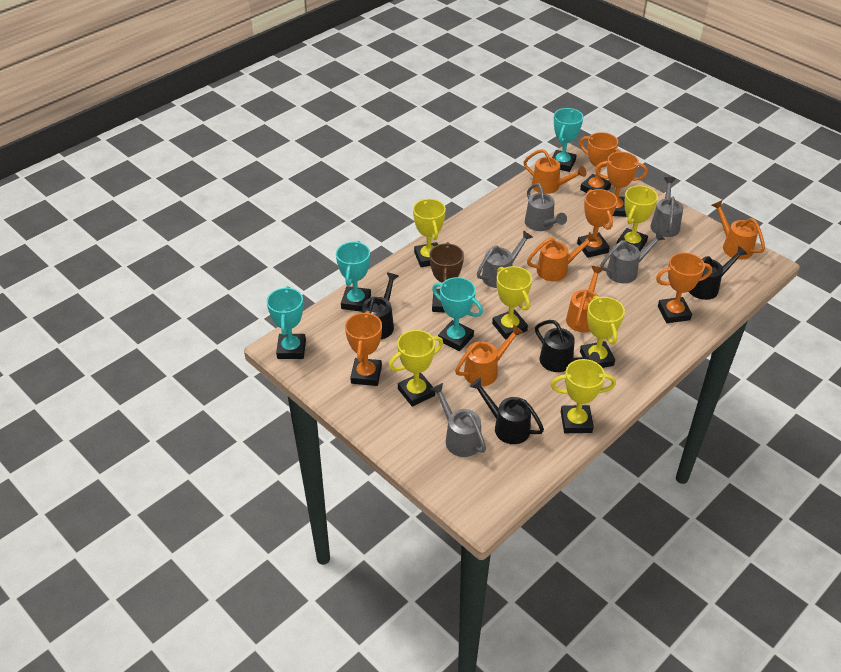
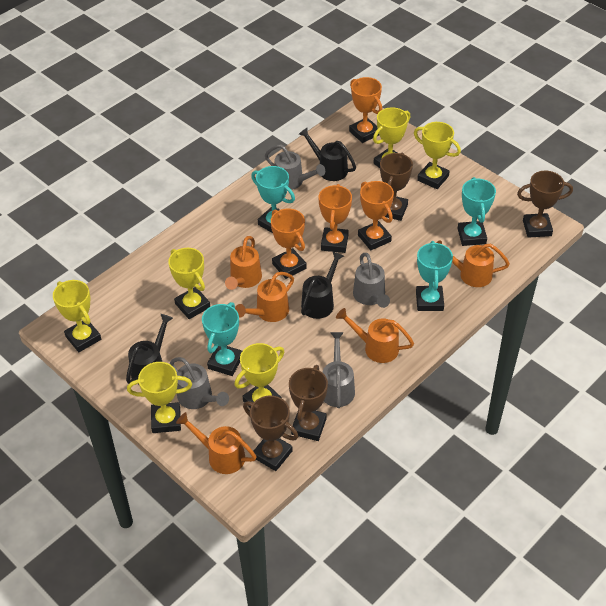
black watering can: [362,272,398,339] [470,378,544,444] [535,320,600,372] [689,246,747,300] = 4 -> [126,314,173,384] [299,127,356,181] [301,252,344,319] = 3
brown trophy: [430,242,464,313] = 1 -> [243,396,298,471] [289,365,328,441] [380,152,413,221] [517,171,573,238] = 4
grey watering can: [431,383,486,457] [477,230,533,288] [525,183,567,231] [600,231,665,283] [650,177,683,237] = 5 -> [170,357,229,409] [265,144,325,190] [322,332,355,408] [353,253,390,308] = 4
orange trophy: [345,311,382,386] [577,189,617,258] [580,132,621,193] [595,152,648,217] [656,252,712,323] = 5 -> [271,208,307,279] [318,184,352,253] [349,77,382,143] [358,181,394,250] = 4

